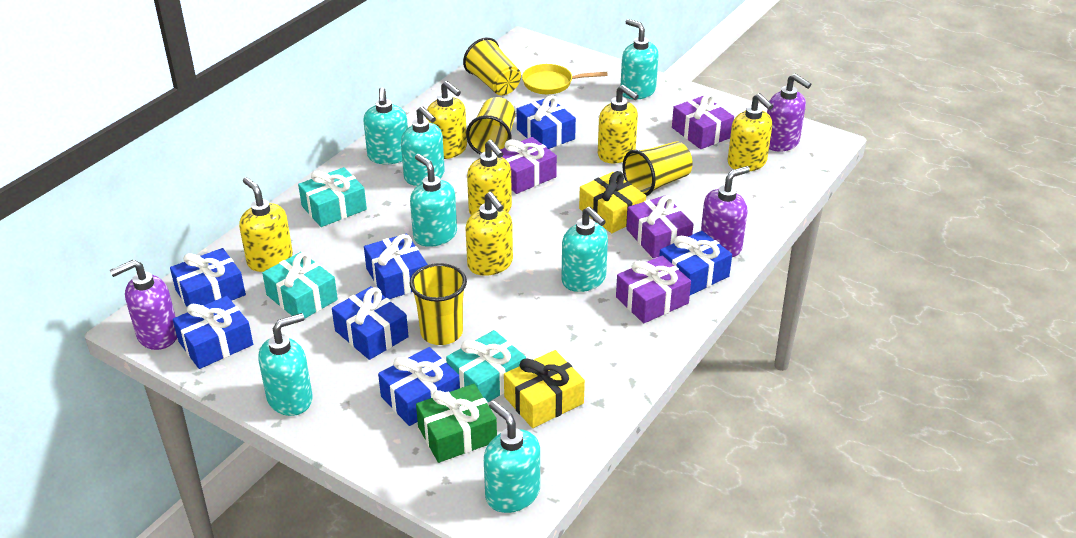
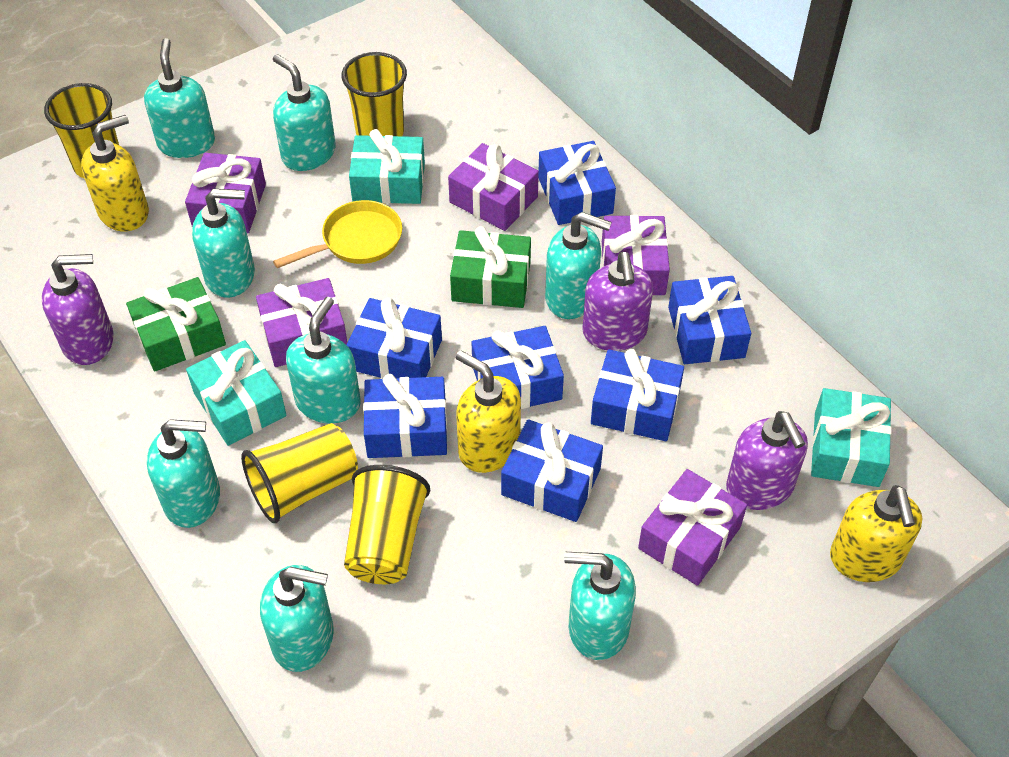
green gift: [416,384,497,463] = 1 -> [126,277,226,372] [450,226,531,308] = 2
purple gift: [500,137,557,194] [616,255,691,323] [626,195,693,258] [672,94,734,149] = 4 -> [185,153,266,233] [256,278,347,367] [448,143,539,231] [602,215,670,295] [638,469,747,586] = 5
turquoise soap dispenser: [259,313,313,416] [363,88,408,164] [401,106,445,186] [410,154,457,247] [484,401,540,513] [562,207,608,292] [621,19,659,99] = 7 -> [144,38,215,158] [147,419,220,528] [192,189,255,298] [260,565,334,672] [273,54,336,171] [286,297,361,423] [545,212,612,319] [564,552,636,660] = 8
yellow gift: [504,350,585,428] [579,171,646,233] = 2 -> none = 0
yellow soap dispenser: [239,177,293,272] [426,81,467,159] [465,192,513,276] [467,140,512,215] [598,85,639,163] [728,93,773,171] = 6 -> [81,115,149,232] [456,350,521,473] [830,485,922,582] = 3

